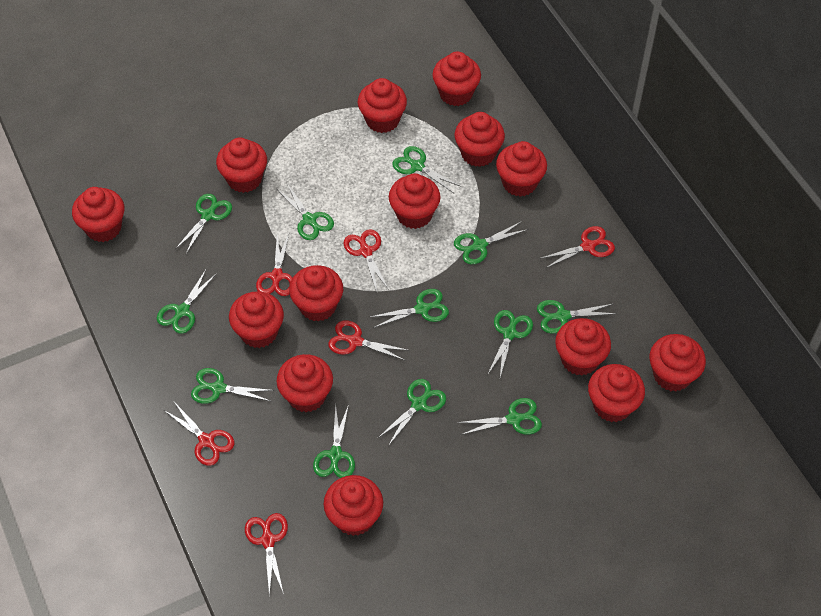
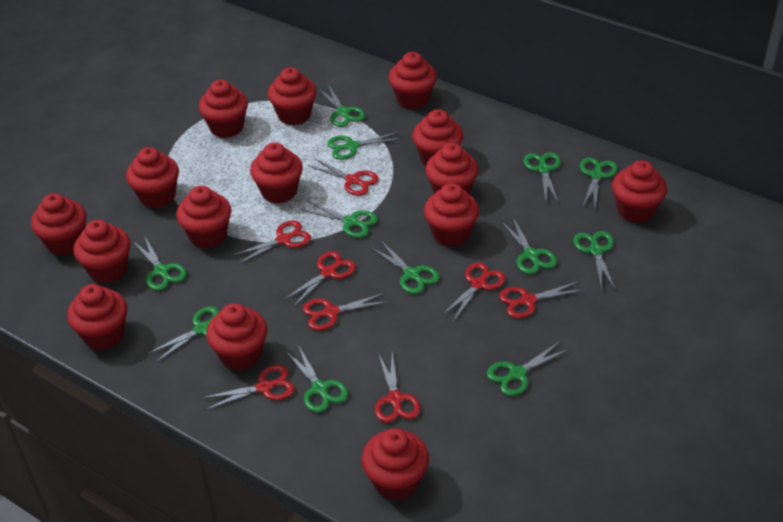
red cupcake: [72,187,124,242] [216,137,267,193] [229,291,284,348] [276,354,333,412] [289,265,343,322] [323,475,383,536] [358,78,407,133] [389,173,441,229] [432,51,481,106] [455,112,505,167] [496,141,547,197] [555,318,611,376] [588,364,645,422] [649,334,706,392] = 14 -> [31,193,87,256] [67,284,127,350] [73,220,130,283] [126,147,179,208] [176,186,231,249] [198,80,248,138] [206,303,267,371] [250,142,303,204] [268,67,316,125] [362,428,429,500] [389,52,437,109] [412,109,464,166] [424,183,479,247] [425,143,478,194] [612,160,667,223] = 15
red scissors: [164,402,234,466] [245,513,288,596] [256,234,293,296] [328,320,410,360] [344,229,389,291] [539,226,615,268] = 6 -> [202,365,295,410] [232,220,311,264] [284,251,356,307] [303,293,389,331] [307,158,379,196] [375,351,421,423] [442,262,505,322] [499,281,584,318] = 8

